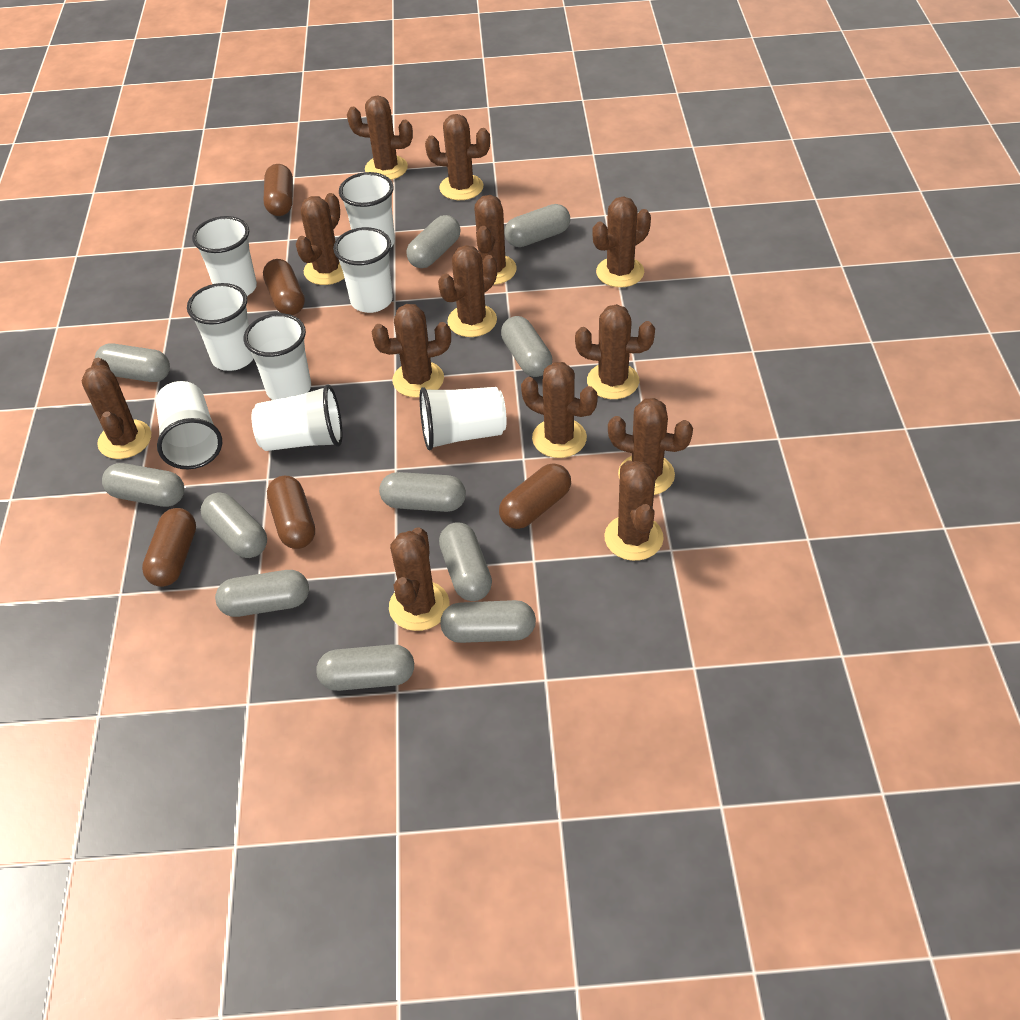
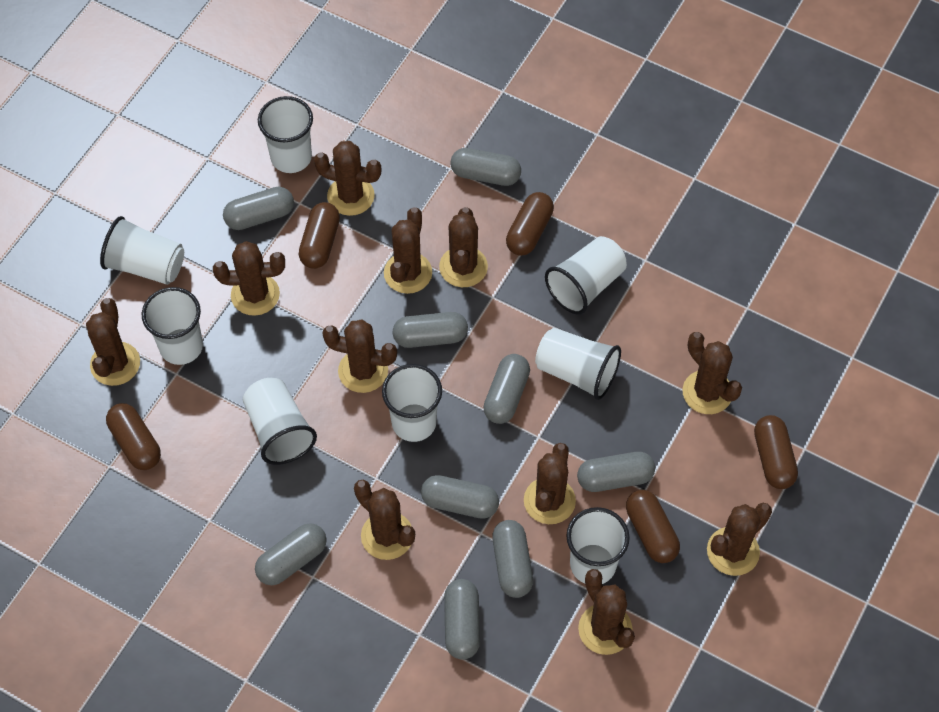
brown cactus: [82,358,151,459] [296,193,344,285] [347,95,413,180] [372,304,451,398] [389,527,450,631] [425,114,490,200] [438,245,497,337] [474,195,517,285] [521,362,598,458] [575,304,655,399] [592,196,651,287] [604,460,664,561] [608,398,693,495] = 13 -> [86,298,140,386] [213,241,285,316] [314,141,382,216] [322,319,397,393] [354,480,415,560] [384,207,432,294] [439,207,488,287] [524,443,576,524] [578,569,635,655] [682,332,742,414] [707,503,772,576] = 11
grey capsule: [95,343,170,382] [102,463,184,507] [201,492,267,558] [215,570,309,617] [316,644,414,691] [379,472,466,512] [406,215,461,268] [439,522,492,601] [440,600,536,643] [501,316,552,377] [505,204,570,247] = 11 -> [223,187,294,230] [255,523,327,585] [392,312,468,348] [421,475,499,519] [444,579,480,660] [450,148,521,186] [483,354,530,424] [492,520,533,598] [577,452,655,492] = 9

